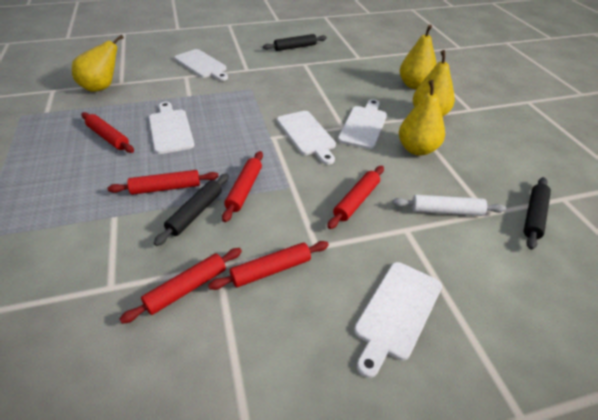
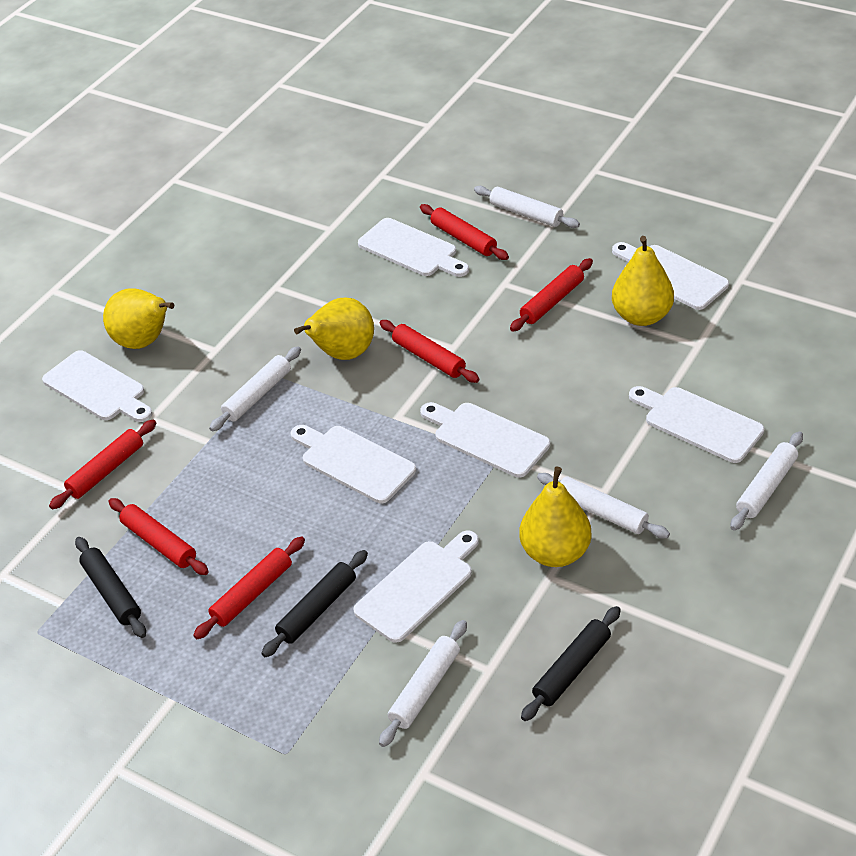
white cutting board: [149,102,194,154] [174,49,228,81] [277,111,336,165] [338,99,387,149] [354,262,442,378] = 5 -> [42,350,152,422] [290,425,416,503] [353,530,479,643] [358,218,469,277] [420,402,550,477] [612,242,729,310] [629,386,764,463] = 7
white rolling pin: [392,195,506,216] = 1 -> [209,346,301,432] [379,620,467,747] [474,186,580,228] [537,473,670,538] [731,432,803,530] = 5

